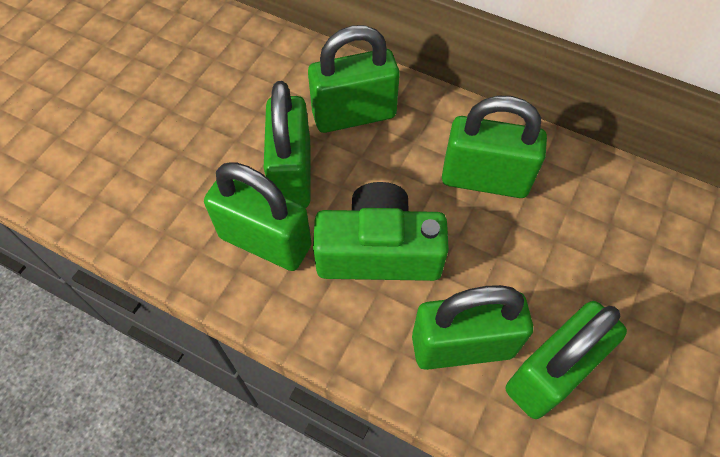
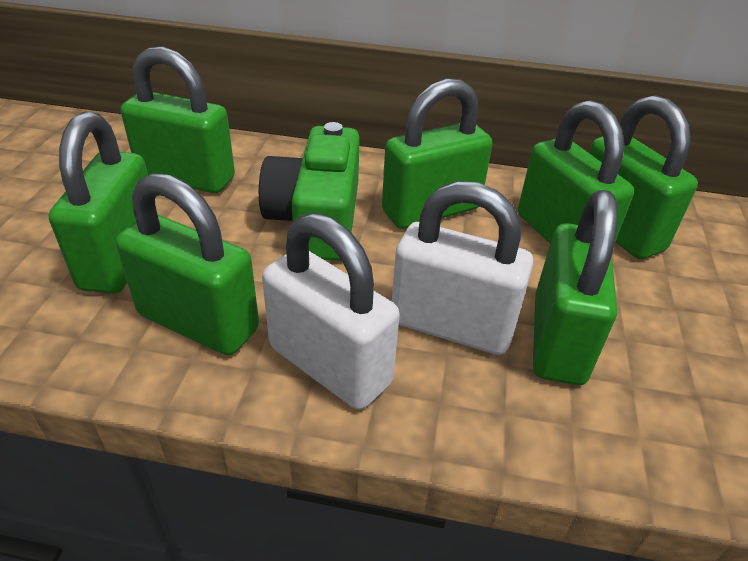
green padlock: [204,162,312,271] [264,81,311,208] [308,25,400,133] [412,285,533,370] [442,96,547,198] [506,301,627,419] = 6 -> [49,111,157,294] [116,173,259,355] [121,47,235,193] [382,79,493,229] [518,100,634,243] [533,190,618,385] [589,95,698,259] = 7
white padlock: none = 0 -> [262,213,400,410] [392,181,533,355] = 2

